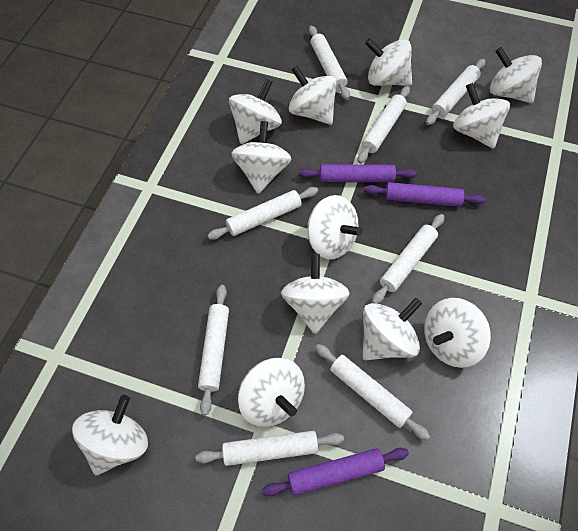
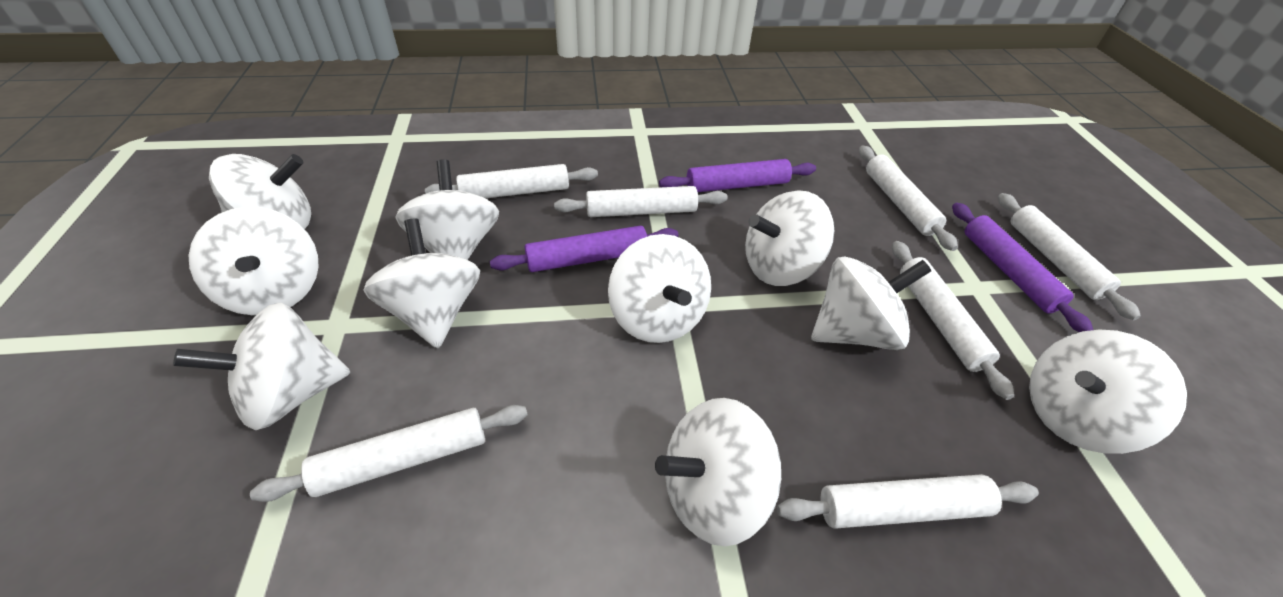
white rolling pin: [196,431,344,466] [198,285,229,415] [207,187,318,240] [309,26,350,100] [315,344,430,440] [358,86,410,164] [372,214,445,304] [426,59,485,125] = 8 -> [250,405,528,502] [425,164,598,198] [554,186,728,217] [777,474,1039,529] [859,145,958,251] [892,241,1014,400] [998,193,1141,320] = 7
white spinning top: [72,395,148,476] [229,79,282,144] [231,121,291,194] [238,358,305,427] [281,254,350,334] [289,65,337,125] [307,195,362,259] [362,298,422,360] [365,38,412,86] [424,298,491,368] [453,83,510,149] [490,47,542,103] = 12 -> [173,303,350,430] [188,207,319,315] [209,154,311,229] [363,219,480,348] [395,159,499,260] [608,234,711,343] [655,398,781,546] [745,190,834,286] [811,256,931,350] [1029,329,1187,454] = 10

